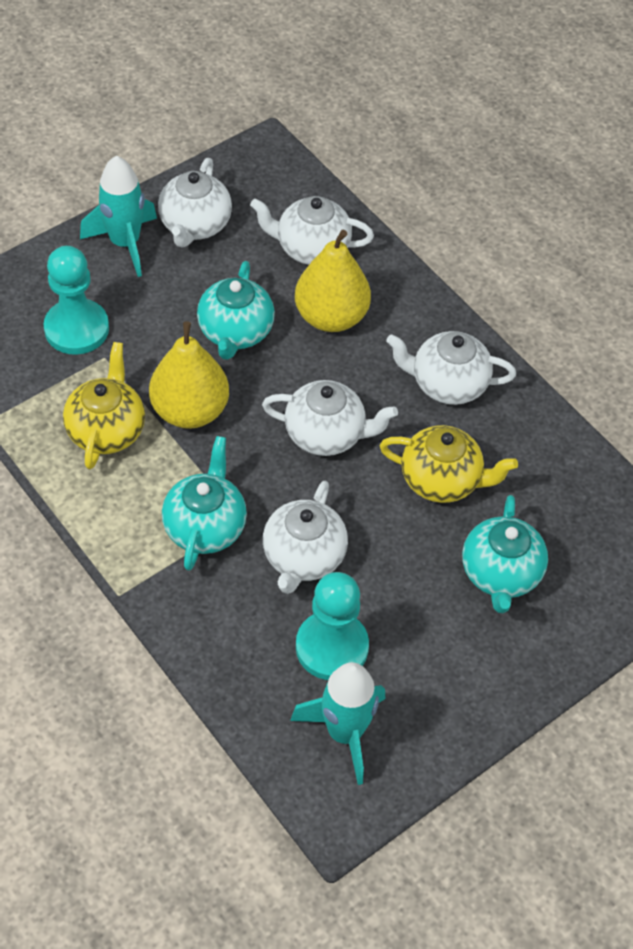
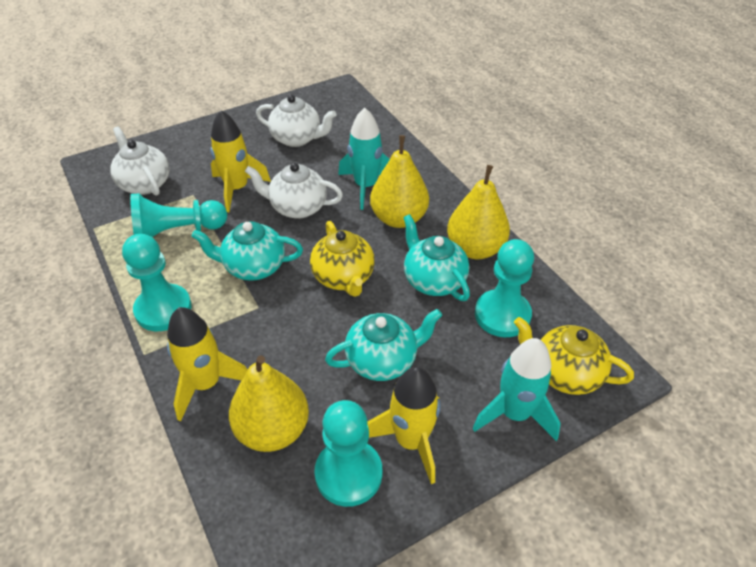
turquoise pawn: [43,246,109,355] [296,572,369,680] = 2 -> [122,234,192,331] [130,194,227,237] [314,400,382,507] [475,239,534,337] = 4
white teapot: [158,158,232,247] [250,196,374,265] [262,380,398,456] [263,480,348,594] [386,331,516,405] = 5 -> [110,126,170,196] [245,163,343,219] [256,95,336,147] = 3
yellow pear: [149,321,229,429] [295,230,371,332] = 2 -> [229,355,309,452] [370,135,429,228] [447,165,510,259] = 3
yellow rocket: none = 0 -> [167,307,247,421] [210,110,271,212] [367,367,440,484] = 3

